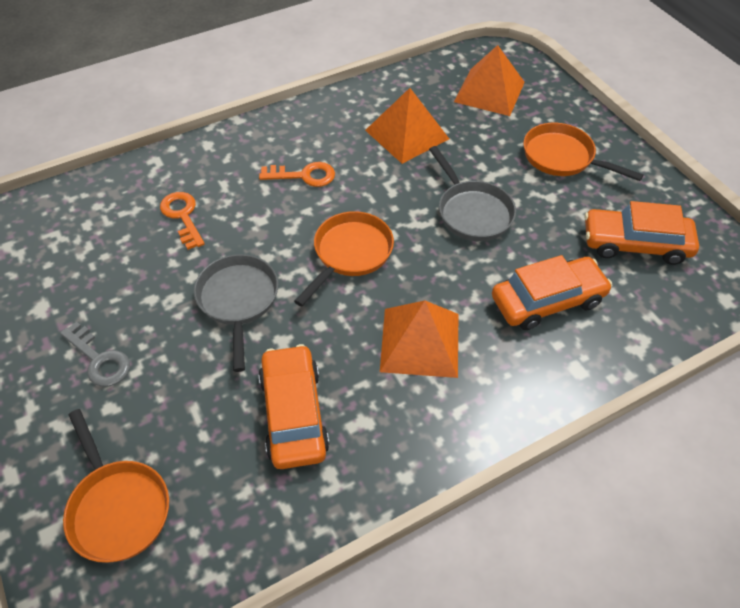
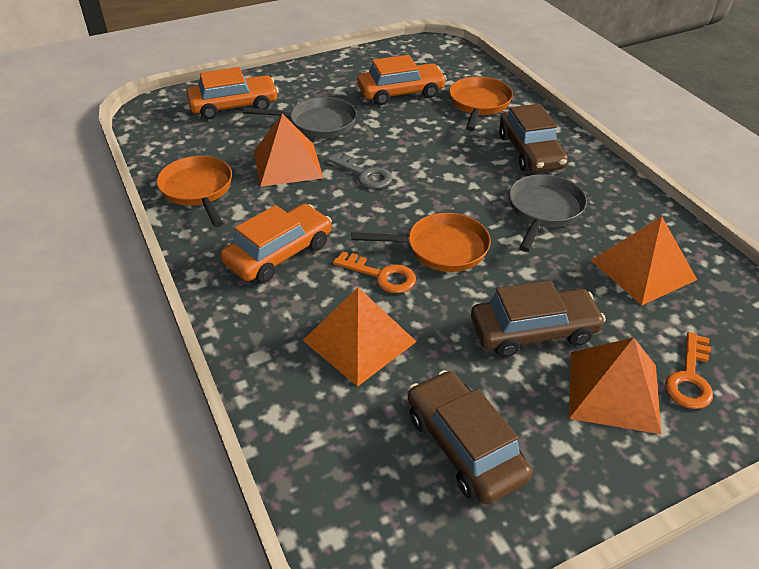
brown car: none = 0 -> [408,370,532,504] [471,281,606,357] [499,104,568,173] = 3
orange pyramid: [365,88,449,164] [380,300,458,378] [454,45,525,116] = 3 -> [254,114,323,187] [303,287,417,387] [569,338,661,434] [591,217,697,305] = 4

